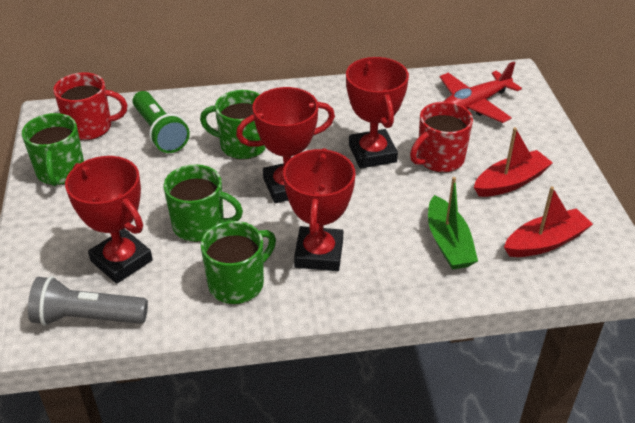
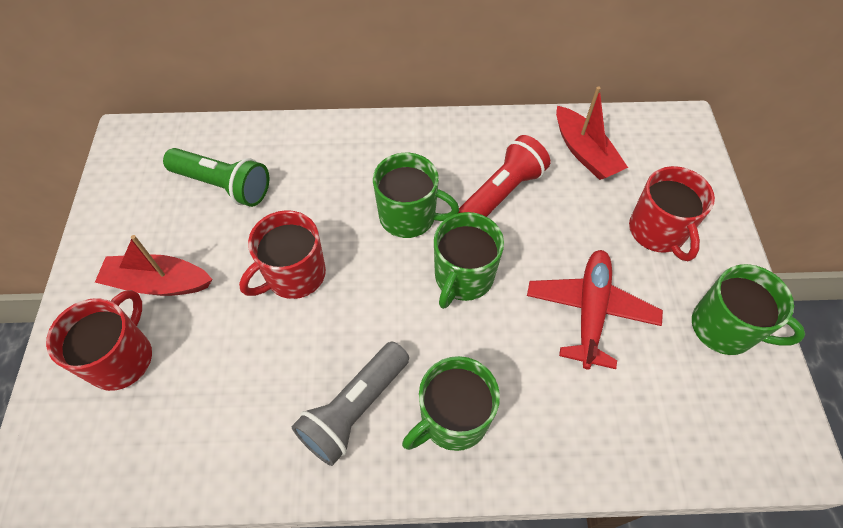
green boat: [428,177,478,270] = 1 -> none = 0
red flashlight: none = 0 -> [459,135,550,217] = 1
red mug: [53,72,127,140] [410,102,473,173] = 2 -> [46,290,152,391] [239,210,326,299] [629,166,715,261] = 3
red trophy: [65,156,153,284] [236,87,335,203] [283,148,355,271] [346,57,409,169] = 4 -> none = 0

